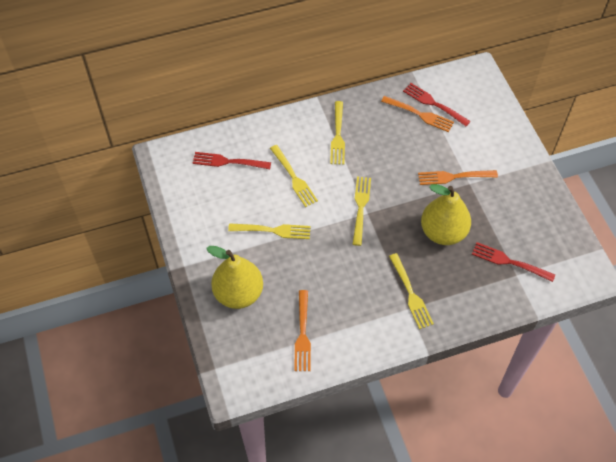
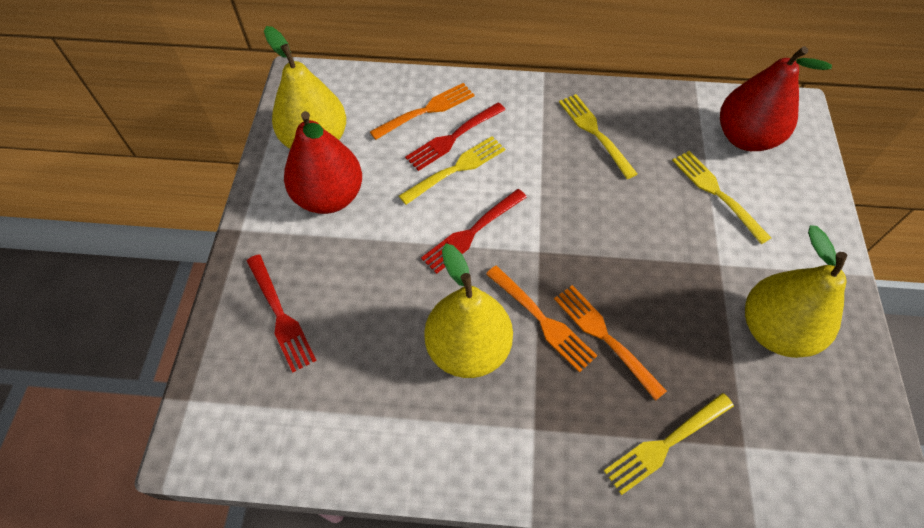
red pear: none = 0 -> [284,111,362,214] [720,46,832,151] = 2
yellow fork: [228,223,311,239] [270,145,318,207] [330,101,345,165] [352,176,371,246] [389,253,434,329] = 5 -> [399,136,505,205] [559,94,637,179] [604,393,734,495] [672,151,771,244] = 4
yellow pear: [206,246,263,309] [421,184,471,245] = 2 -> [264,26,346,149] [424,244,513,378] [745,225,847,358] = 3

